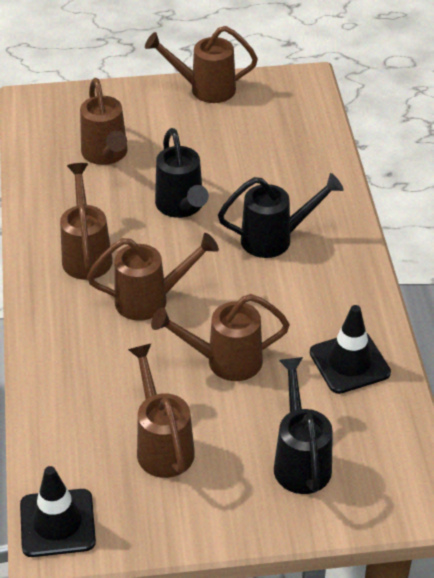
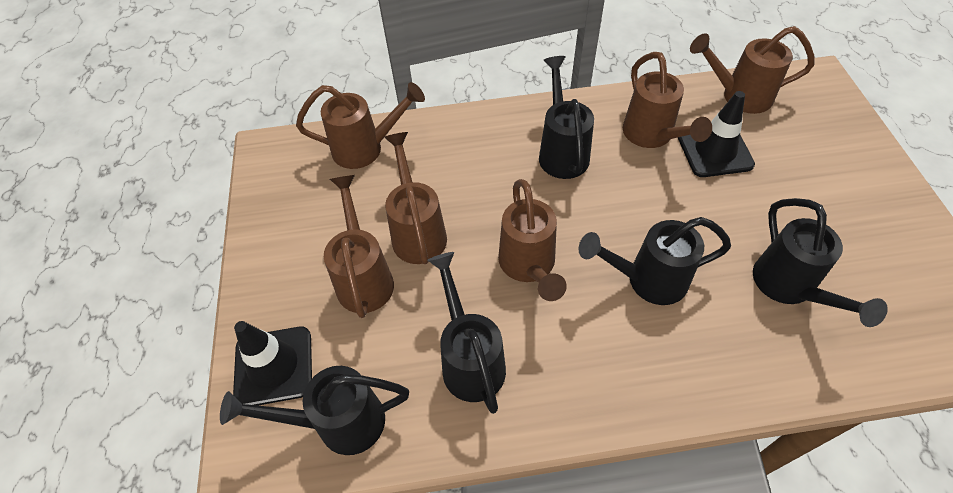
black watering can: [155,128,209,218] [218,173,343,258] [274,357,333,494] = 3 -> [220,366,409,455] [427,252,506,414] [539,56,594,179] [578,217,731,305] [753,198,888,327] = 5

